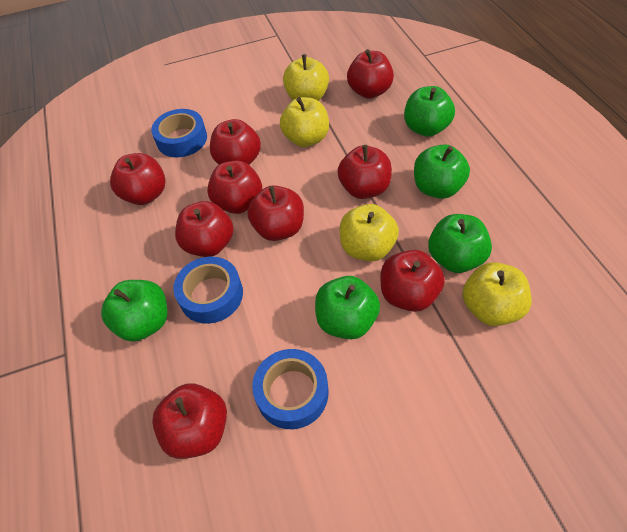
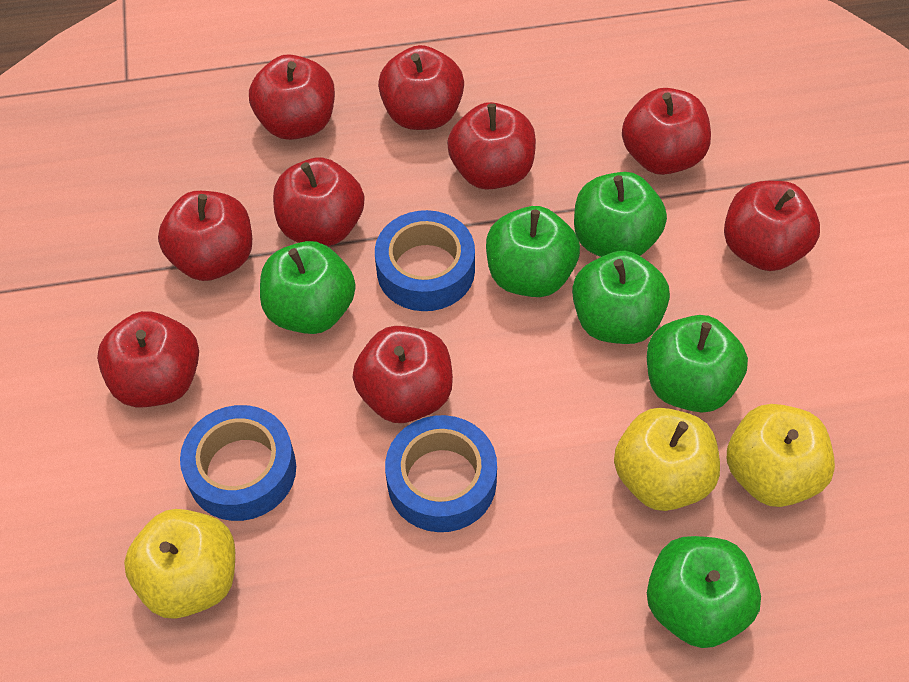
green apple: [101,280,167,342] [315,276,380,339] [404,86,455,137] [414,144,470,199] [428,214,492,273] = 5 -> [260,241,356,334] [486,206,580,297] [572,251,670,344] [574,172,667,257] [647,315,748,413] [647,536,761,648] = 6
yellow apple: [280,97,329,147] [283,54,329,101] [340,204,399,262] [462,262,532,326] = 4 -> [124,509,235,619] [614,408,720,511] [727,404,835,507] = 3

